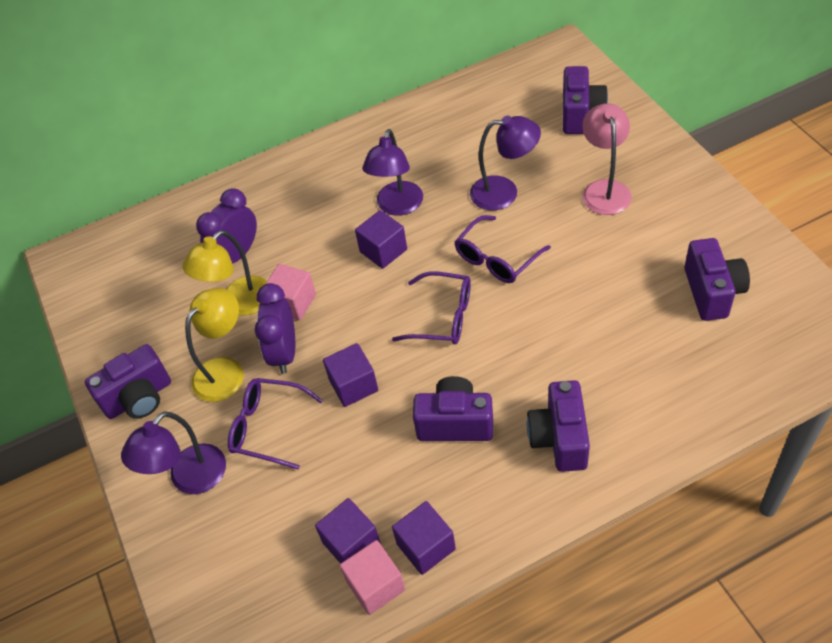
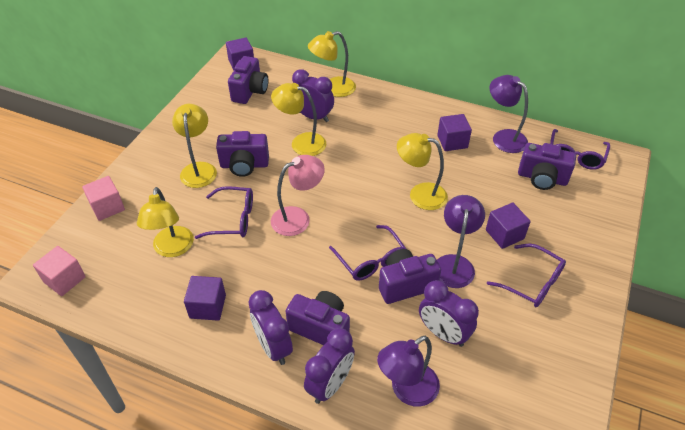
purple clock: [196,188,257,264] [255,283,295,374] = 2 -> [249,290,293,365] [292,69,334,122] [304,328,355,404] [419,280,479,347] = 4
purple glasses: [228,378,323,469] [392,271,471,344] [455,215,551,283] = 3 -> [195,186,253,239] [329,225,406,281] [487,244,566,307] [550,129,610,170] = 4
yellow lamp: [182,230,267,315] [185,288,244,402] = 2 -> [137,187,194,257] [172,104,217,188] [271,83,327,156] [308,31,356,97] [397,133,448,210] = 5

